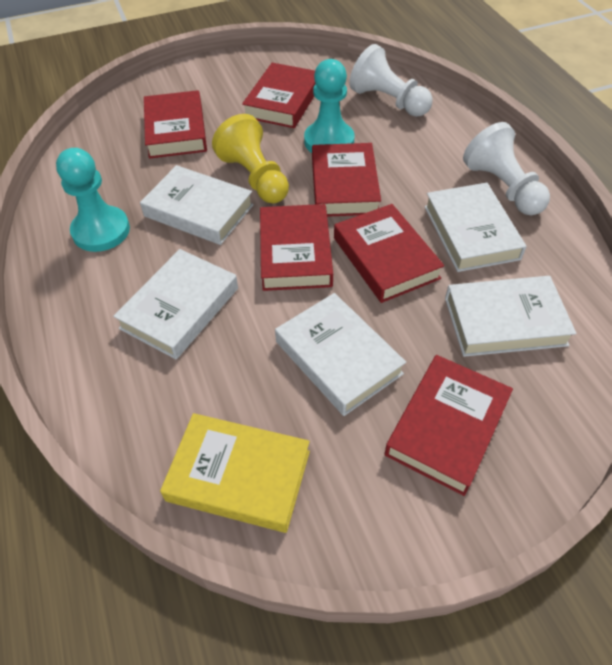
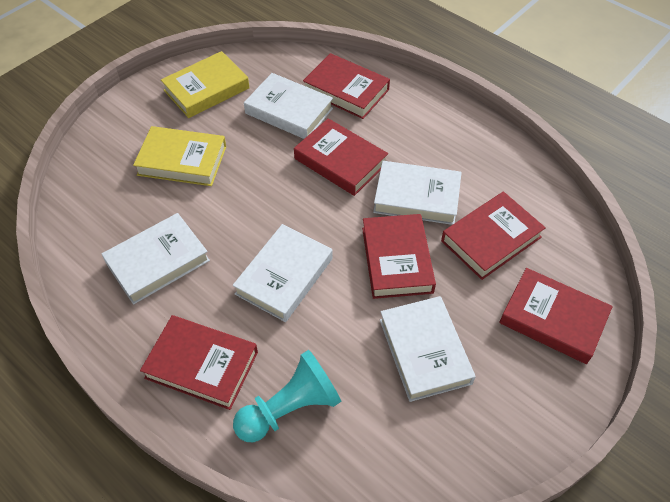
turquoise pawn: [56,148,130,252] [304,59,355,153] = 2 -> [233,350,341,442] = 1
white pawn: [349,44,433,117] [463,122,550,215] = 2 -> none = 0
yellow book: [160,413,310,533] = 1 -> [133,126,226,186] [161,51,250,118] = 2
yellow pawn: [212,114,289,203] = 1 -> none = 0

